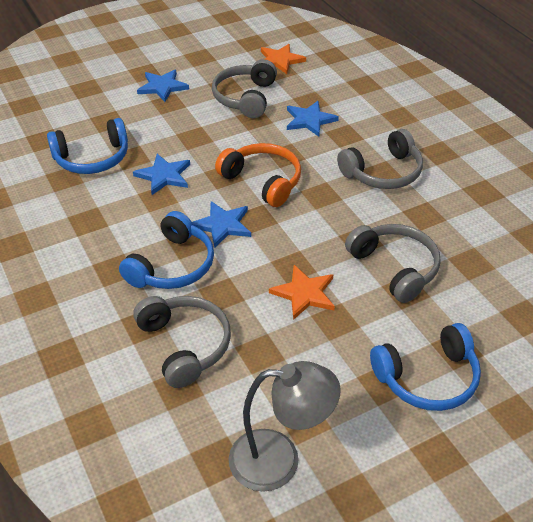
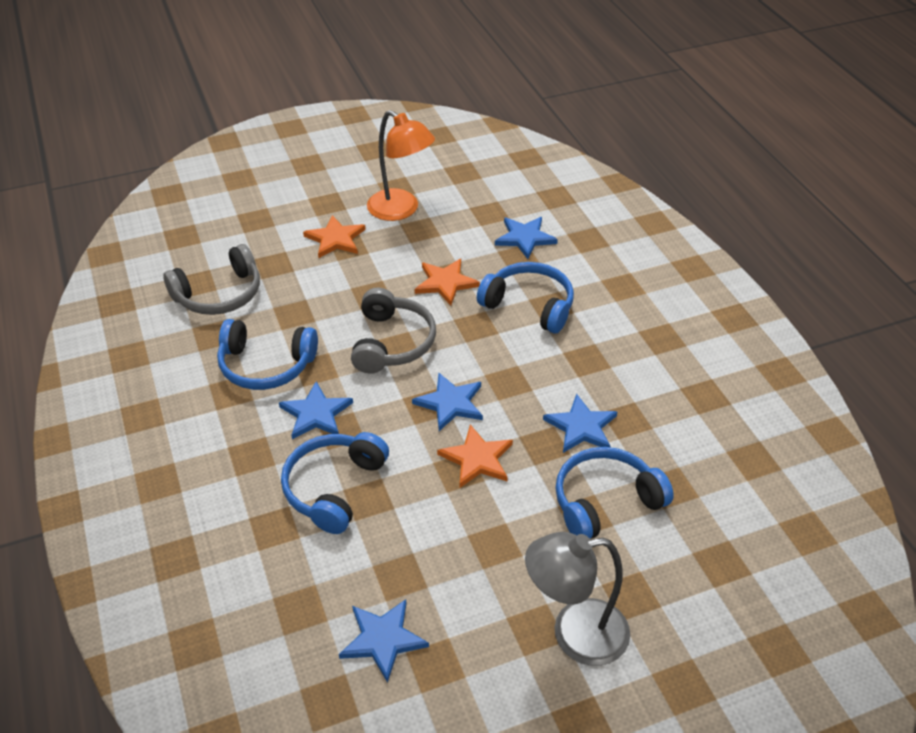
blue headphones: [47,118,128,174] [119,211,214,289] [370,323,481,411] = 3 -> [217,319,318,390] [281,432,389,534] [477,262,574,333] [555,447,674,539] = 4
blue star: [133,154,190,195] [137,70,189,102] [192,201,251,248] [287,101,339,137] = 4 -> [279,381,353,439] [339,599,429,683] [412,373,483,431] [495,217,558,259] [543,394,617,453] = 5
grey headphones: [133,296,231,388] [212,59,277,118] [337,129,423,189] [345,224,441,303] = 4 -> [163,244,260,315] [351,288,436,374] = 2
orange headphones: [215,143,301,207] = 1 -> none = 0
orange lamp: none = 0 -> [367,110,435,221] = 1
orange star: [261,44,306,74] [269,265,335,320] = 2 -> [303,215,366,258] [415,259,480,306] [437,424,513,488] = 3

